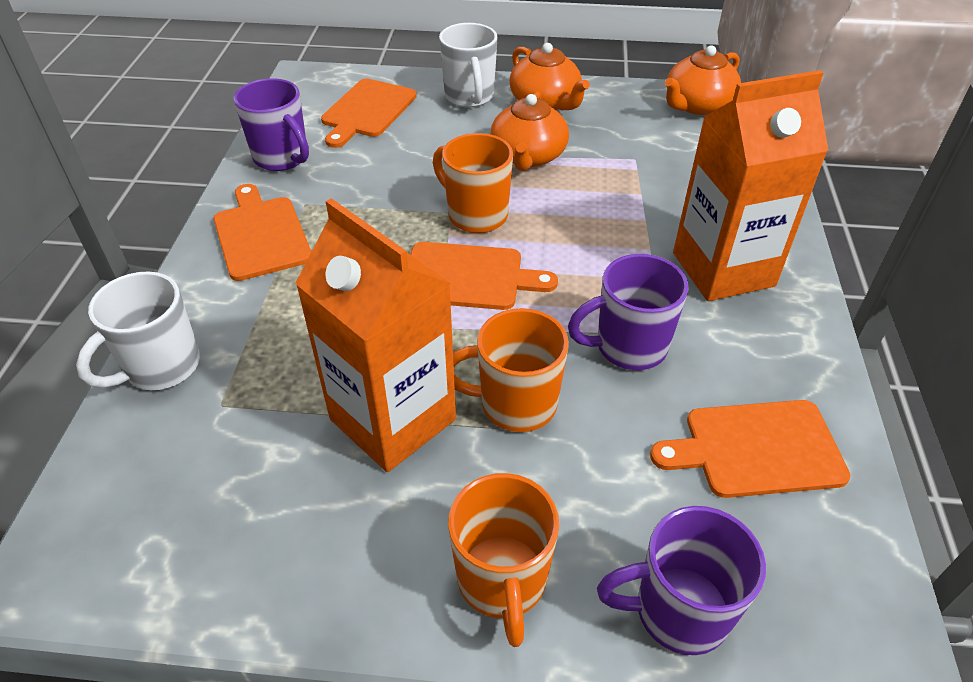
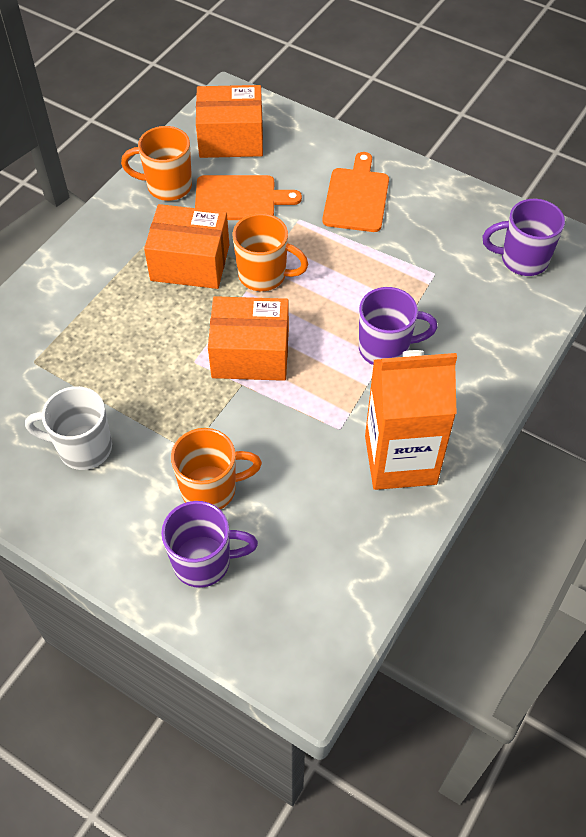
orange box: none = 0 -> [144,204,229,289] [196,85,263,158] [208,296,289,381] = 3
orange carton: [295,198,456,472] [673,70,829,301] = 2 -> [365,350,457,490] = 1
orange cutting board: [214,184,311,281] [321,79,417,148] [410,242,558,310] [650,400,851,498] = 4 -> [195,175,302,220] [322,152,389,232] = 2
orange teapot: [490,92,569,171] [510,43,590,110] [665,45,741,115] = 3 -> none = 0
white mug: [76,271,200,390] [439,23,498,108] = 2 -> [25,386,112,470] = 1

